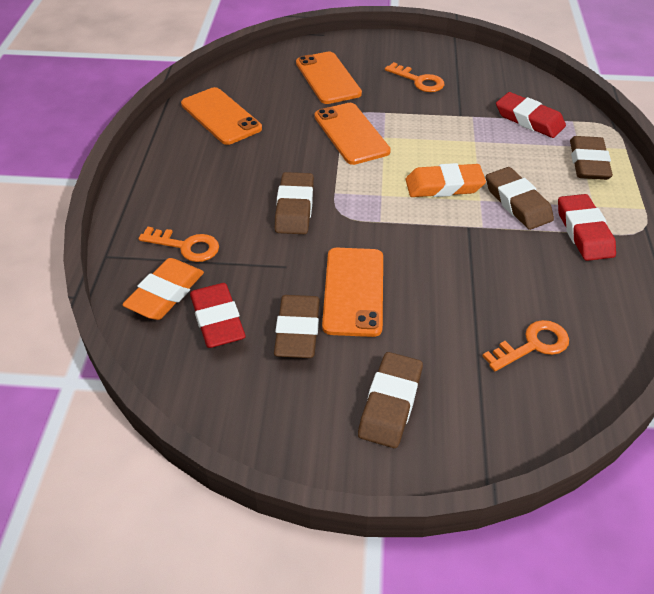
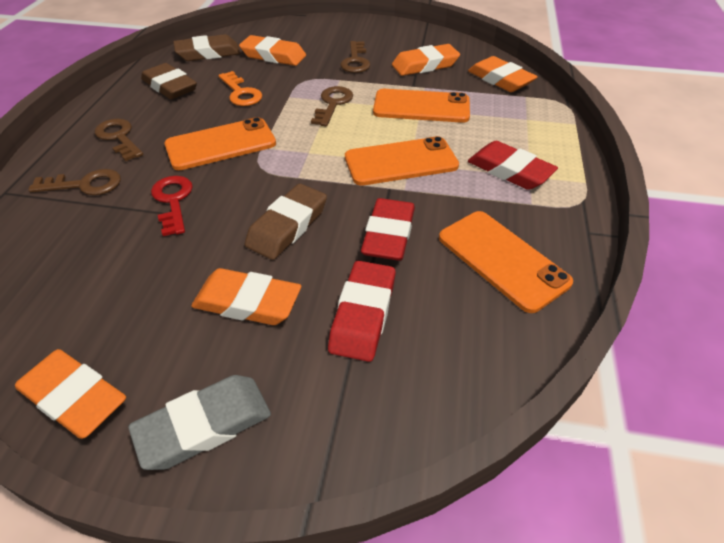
brown eraser: [274,295,320,358] [275,172,314,234] [358,352,423,448] [486,167,554,230] [570,136,613,180] = 5 -> [141,63,197,99] [173,34,240,61] [244,184,327,260] = 3
brown key: none = 0 -> [28,169,121,195] [95,119,143,161] [311,86,353,126] [340,41,370,73] = 4
grey eraser: none = 0 -> [128,375,271,470] = 1
orange eraser: [122,258,204,320] [406,163,486,197] = 2 -> [15,349,126,439] [191,268,301,325] [239,35,306,66] [392,44,460,76] [468,56,538,92] = 5
orange key: [138,227,219,262] [385,62,444,92] [483,320,569,371] = 3 -> [218,71,262,106] = 1
red key: none = 0 -> [151,176,193,236] = 1

